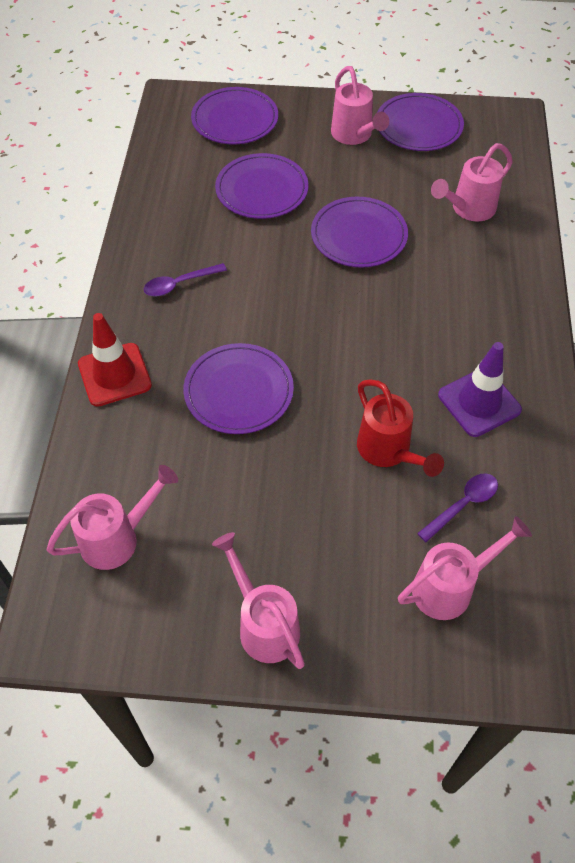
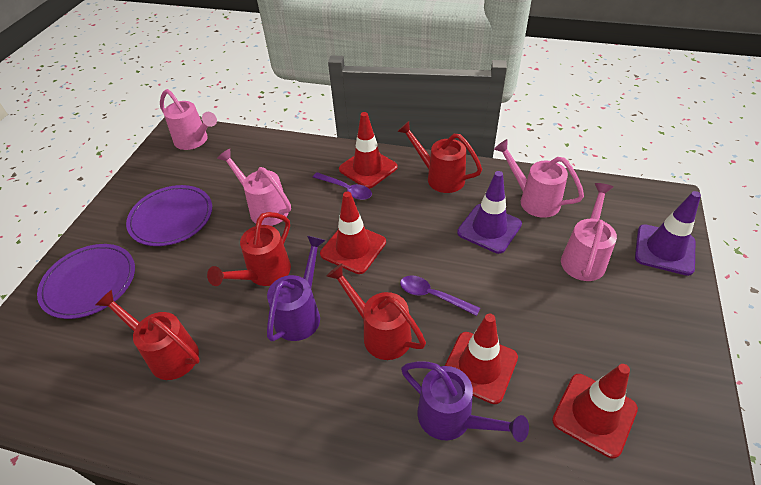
pink watering can: [46,465,178,570] [212,532,305,669] [331,66,389,145] [398,516,532,620] [431,143,513,222] = 5 -> [160,89,217,150] [217,149,291,226] [494,139,584,218] [561,183,617,281] = 4
purple plate: [183,343,294,434] [191,87,278,144] [215,153,308,219] [311,197,408,267] [377,93,464,151] = 5 -> [37,244,135,319] [126,185,212,246] = 2
purple traffic cone: [438,342,522,437] = 1 -> [457,171,522,254] [635,191,701,276] = 2
purple watering can: none = 0 -> [267,236,326,341] [401,362,529,442] = 2
red traffic cone: [78,313,152,407] = 1 -> [320,191,386,274] [339,112,398,189] [445,314,518,404] [552,364,638,458] = 4
red watering can: [357,379,444,477] = 1 -> [96,290,200,380] [207,212,291,286] [327,264,426,360] [397,121,482,193] = 4

